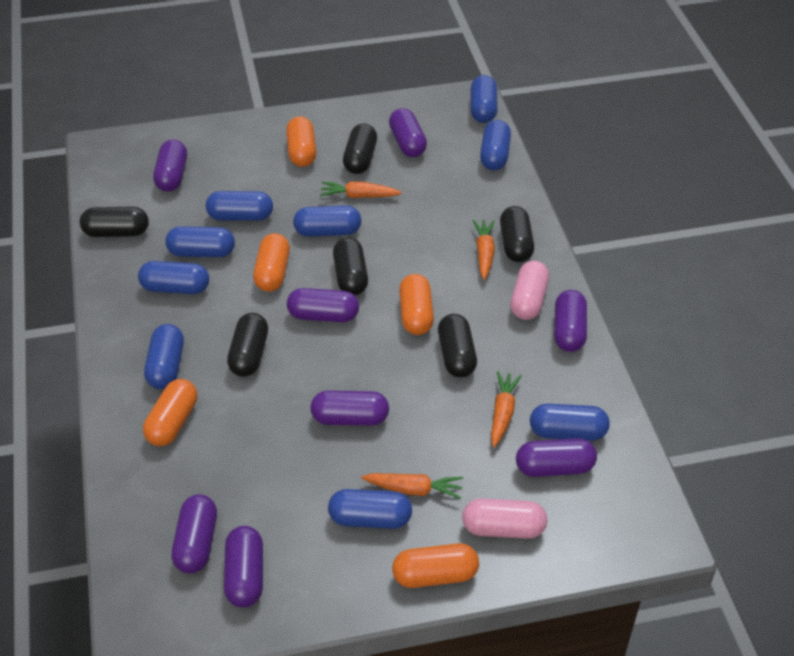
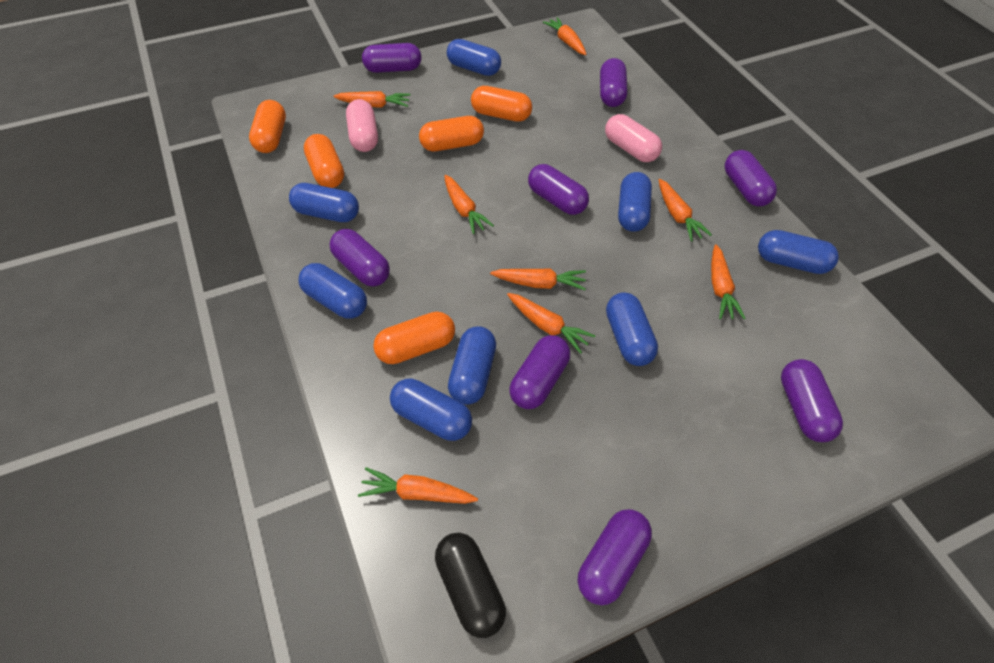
black capsule: [80,206,149,237] [227,313,268,377] [333,237,368,295] [343,123,377,174] [438,314,477,378] [500,206,534,262] = 6 -> [435,533,506,638] = 1
blue capsule: [138,261,209,294] [144,324,184,389] [165,226,235,257] [206,191,273,221] [293,205,361,237] [328,489,412,529] [471,75,498,123] [480,120,511,170] [530,404,610,441] = 9 -> [289,183,359,222] [298,263,367,319] [390,379,472,441] [447,39,501,76] [448,326,496,405] [606,292,658,366] [618,172,652,232] [758,230,839,274] = 8
orange carrot: [320,181,402,198] [361,473,463,499] [473,220,495,280] [491,371,522,447] = 4 -> [333,91,410,108] [358,467,478,504] [444,175,494,234] [490,268,586,290] [507,293,595,354] [543,17,586,55] [659,179,712,241] [711,244,746,319] = 8

